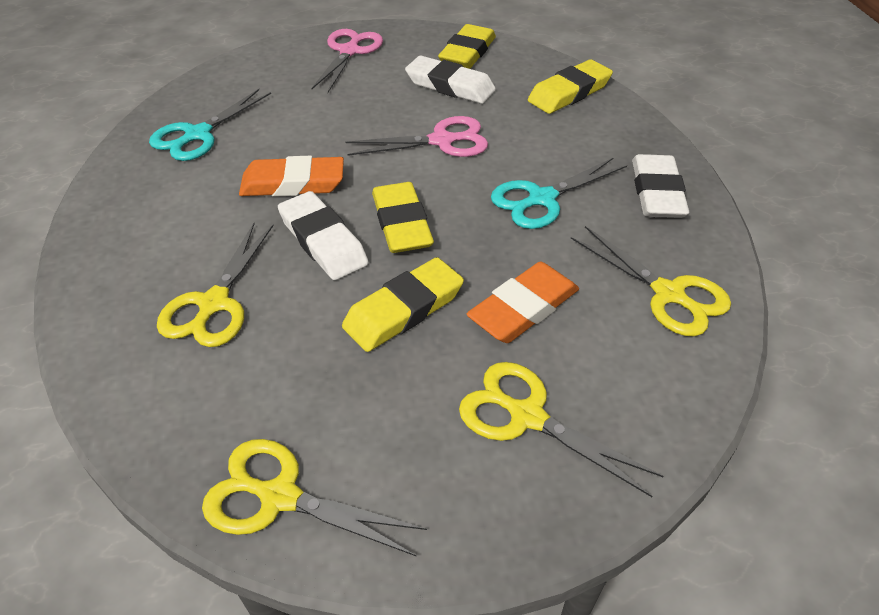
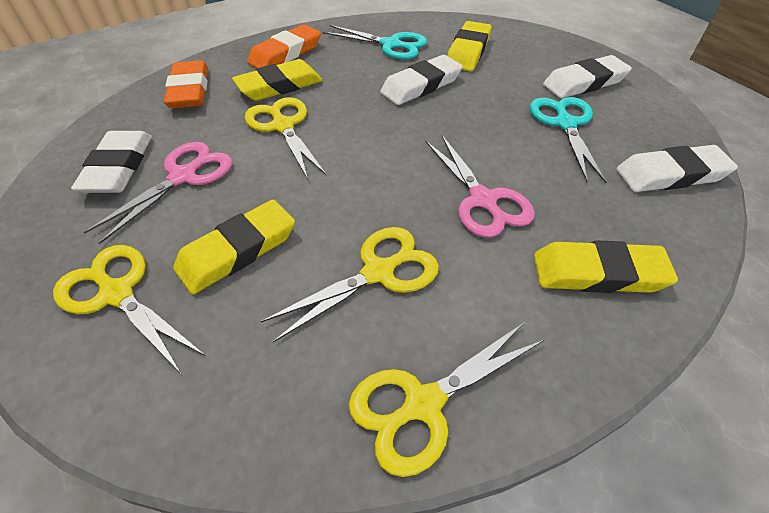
white eraser: [278,191,369,280] [405,56,496,104] [632,154,689,218] = 3 -> [71,131,152,193] [380,55,463,105] [543,55,632,98] [617,145,738,192] = 4

